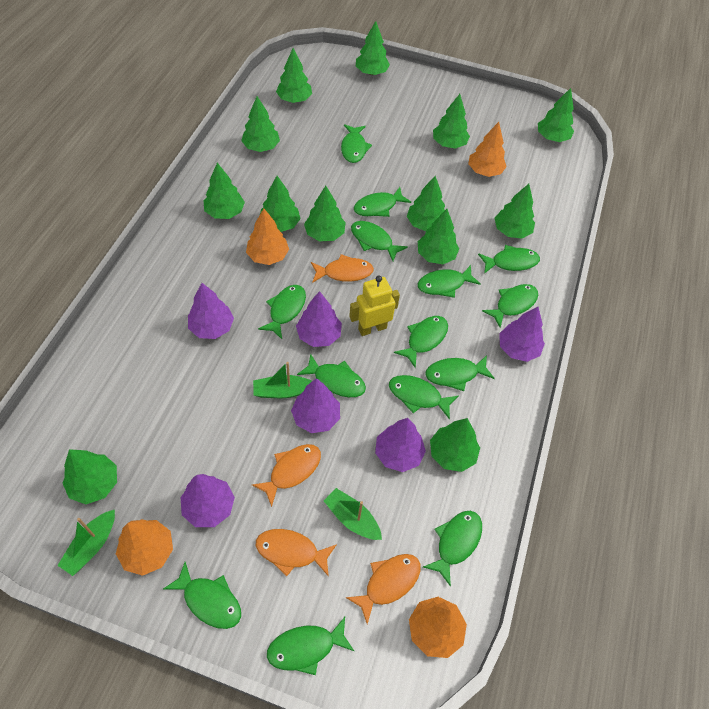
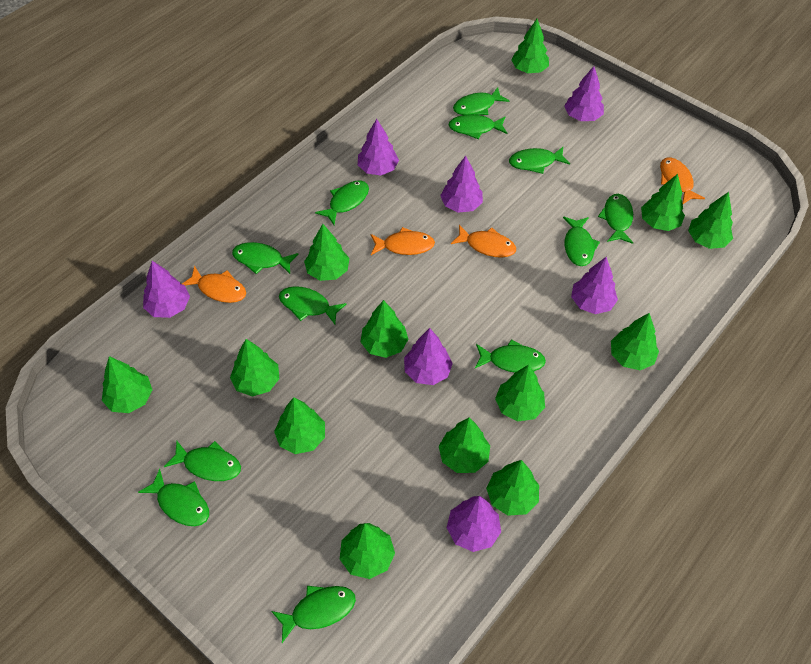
green boat: [57,510,115,576] [253,362,312,398] [324,488,382,540] = 3 -> none = 0
green fish: [163,562,241,629] [258,285,306,339] [267,617,354,675] [297,353,366,397] [341,124,372,163] [351,221,408,261] [354,187,411,217] [389,375,458,419] [394,316,448,368] [418,265,480,298] [423,511,482,586] [426,355,495,391] [478,245,540,274] [482,284,538,328] = 14 -> [138,469,209,526] [164,440,241,481] [232,242,299,274] [271,586,356,643] [279,286,347,324] [315,181,369,225] [448,114,507,139] [453,87,509,115] [475,339,546,373] [509,147,570,174] [563,217,600,266] [598,194,633,244] = 12
orange tree: [116,519,173,576] [246,208,289,265] [409,597,467,658] [468,122,507,177] = 4 -> none = 0
purple tree: [180,474,235,527] [188,283,234,339] [291,378,340,433] [296,291,342,347] [375,418,426,472] [499,307,545,362] = 6 -> [143,261,190,318] [358,119,399,175] [404,328,453,385] [440,156,483,213] [447,496,501,552] [564,66,604,121] [571,257,618,314] = 7
yellow robot: [349,276,400,336] = 1 -> none = 0

